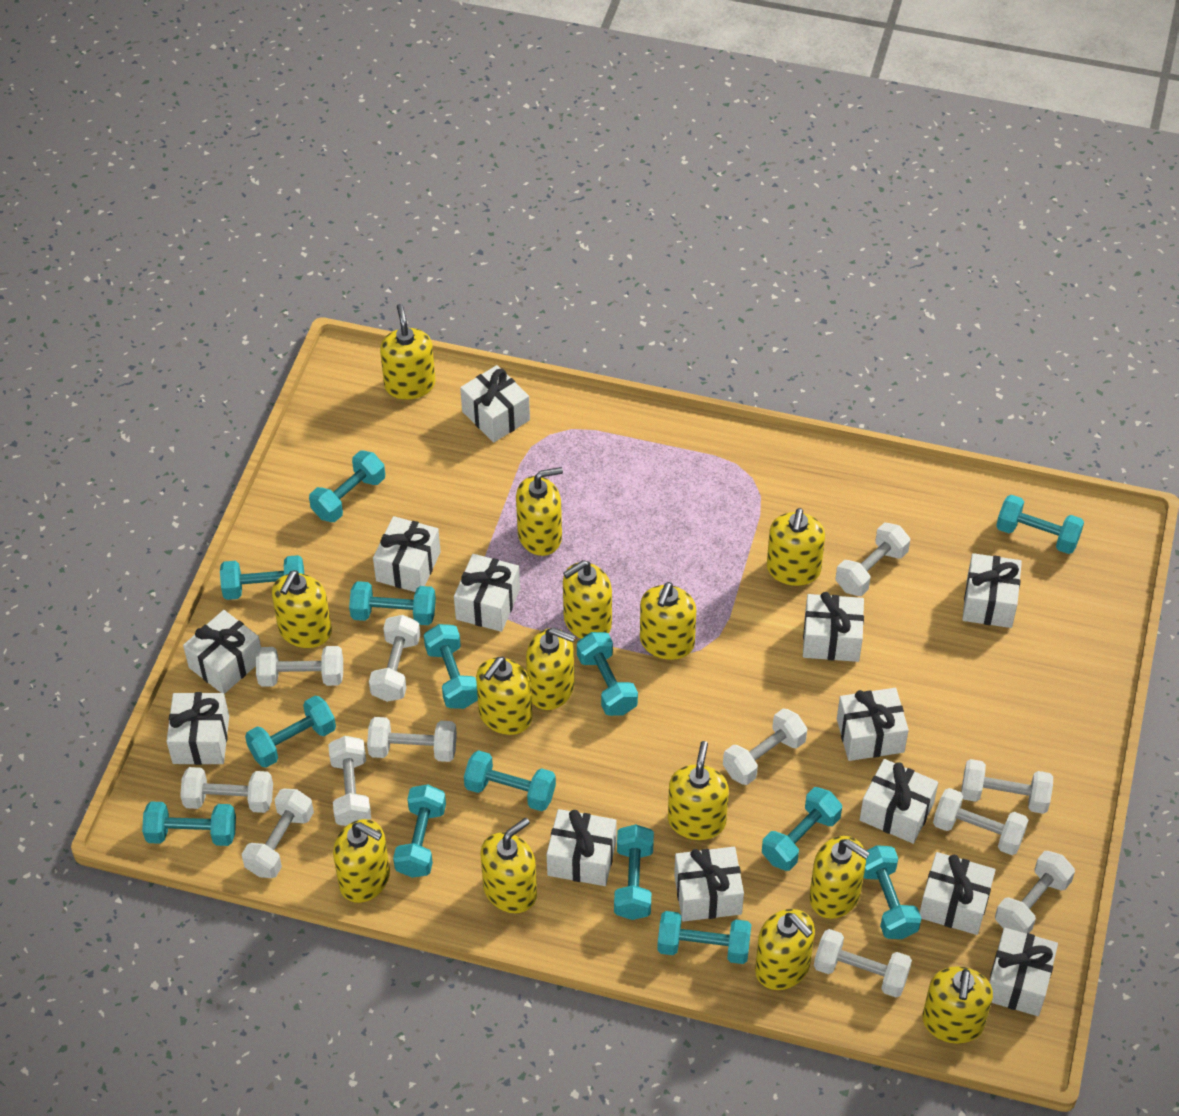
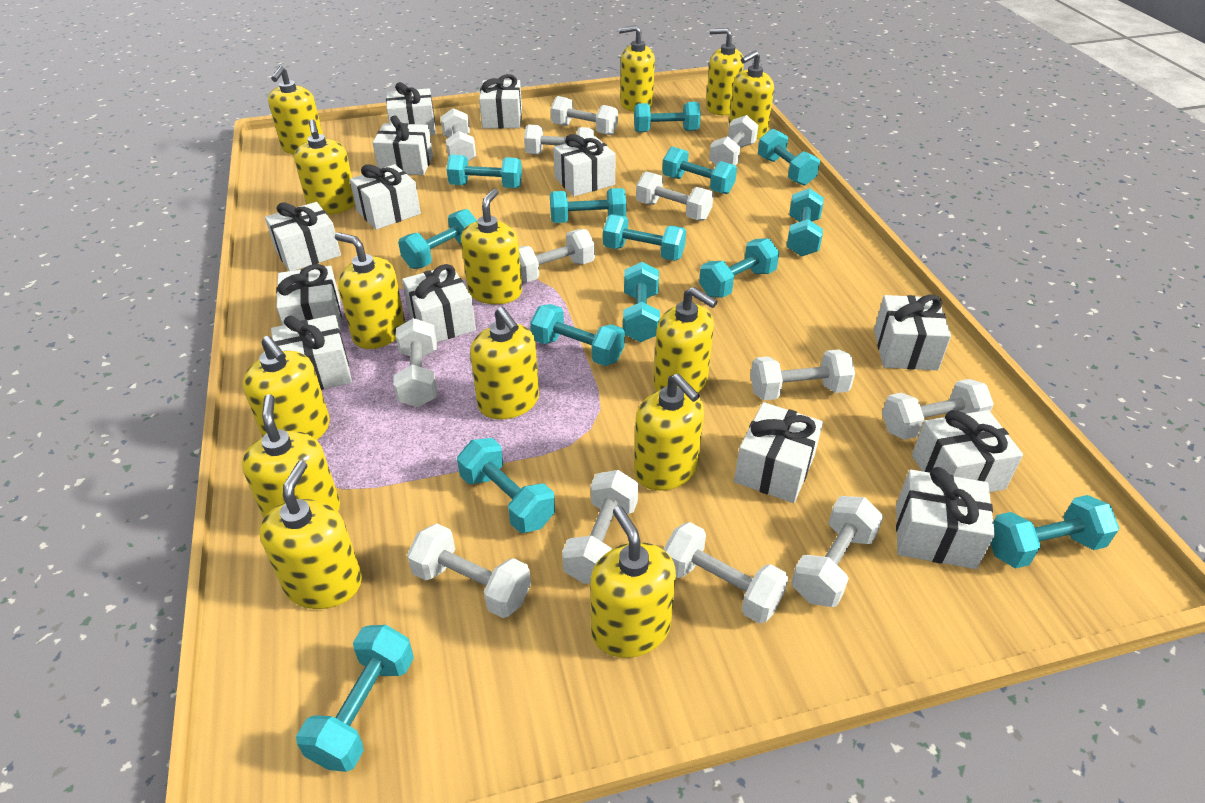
white dumbbell: [180,767,273,813] [242,789,314,878] [256,646,343,687] [328,736,371,826] [367,717,457,762] [369,615,420,702] [723,709,808,785] [814,929,912,997] [836,523,910,596] [933,788,1028,855] [961,759,1053,814] [995,851,1075,934] = 12 -> [393,318,437,407] [407,524,531,618] [441,108,476,162] [519,229,595,282] [524,125,594,154] [551,96,618,135] [562,470,639,584] [636,172,714,221] [663,522,788,624] [709,115,758,165] [750,349,855,400] [791,496,883,607] [882,379,994,440] = 13

